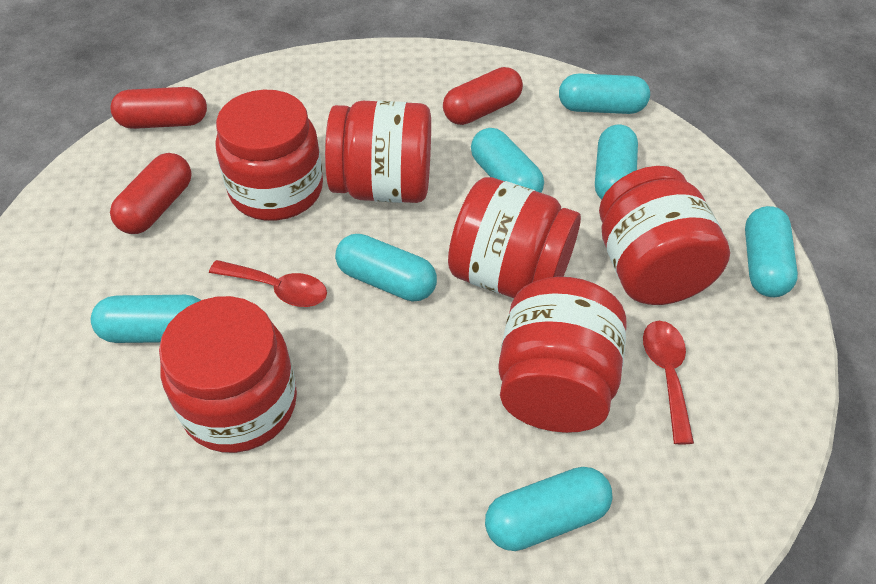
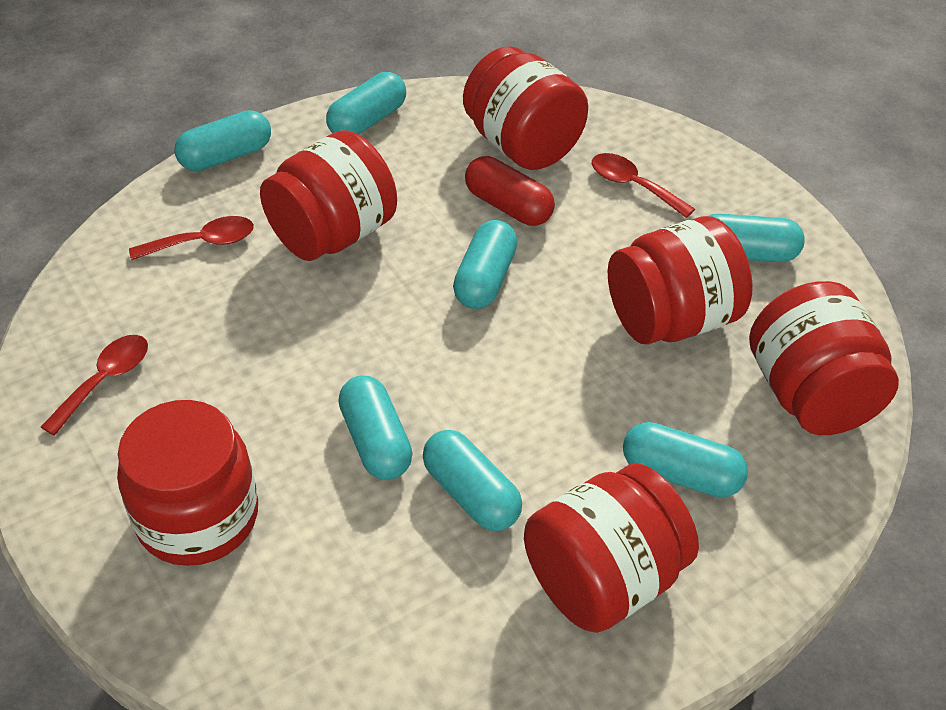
red capsule: [110,87,207,129] [110,153,192,234] [443,67,523,125] = 3 -> [465,156,555,226] = 1
red spoon: [209,260,327,307] [643,321,694,444] = 2 -> [41,335,148,436] [129,216,254,260] [592,153,695,218] = 3

